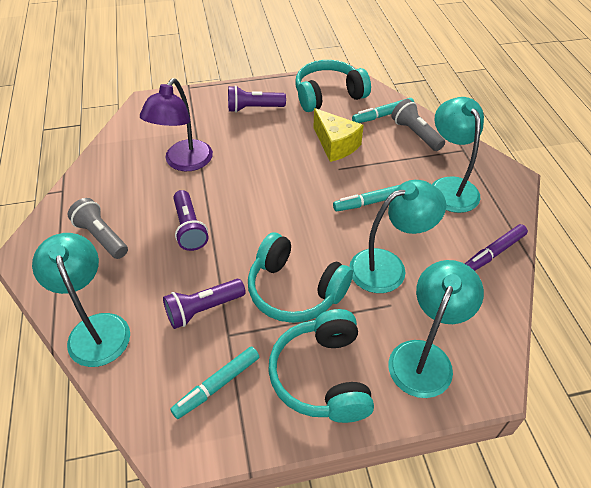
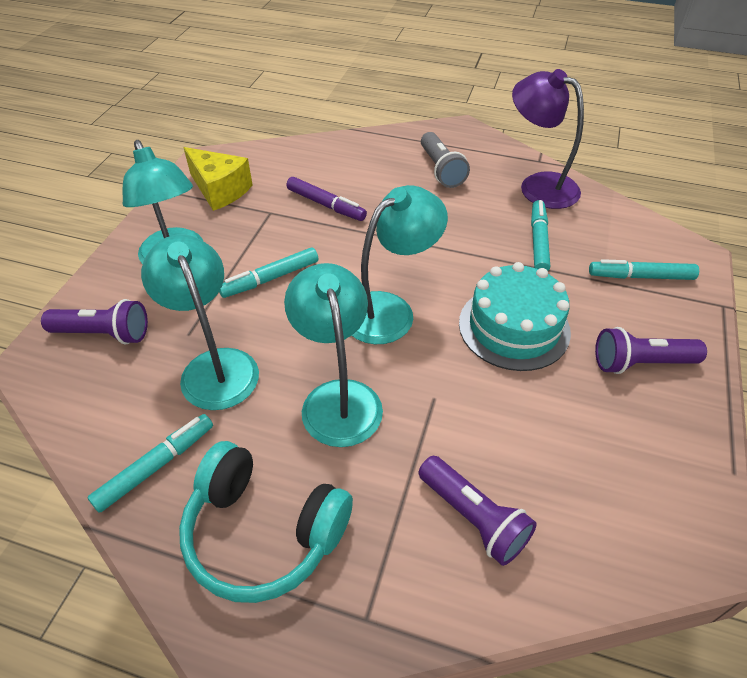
grey flashlight: [68,198,128,259] [391,99,445,151] = 2 -> [421,132,470,188] = 1
turquoise cake: none = 0 -> [459,262,571,371] = 1
turquoise headphones: [248,232,353,323] [268,309,374,423] [296,60,371,112] = 3 -> [179,441,353,603] = 1
turquoise marker: [170,347,259,419] [333,185,400,211] [352,98,414,123] = 3 -> [87,414,213,513] [219,247,318,298] [531,200,550,271] [589,259,699,280] = 4

